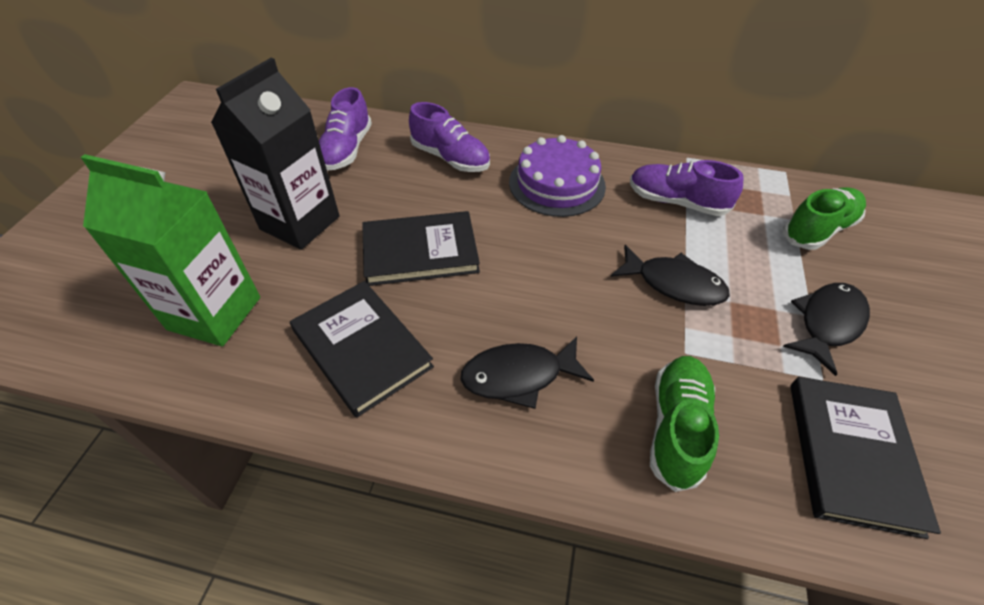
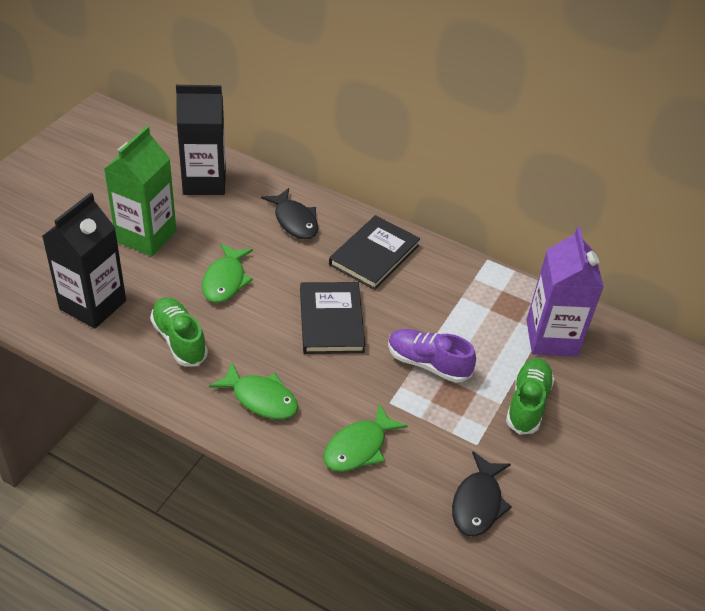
black book: [290,281,434,418] [362,211,480,286] [790,377,941,539] = 3 -> [300,282,366,354] [329,215,420,290] = 2
black carton: [211,58,340,250] = 1 -> [42,192,126,329] [176,85,226,195] = 2
black fish: [460,336,594,409] [611,245,730,306] [783,283,870,376] = 3 -> [261,188,318,239] [452,451,512,537] = 2
green fish: none = 0 -> [202,243,253,303] [209,362,298,419] [324,403,408,472] = 3
purple cake: [509,135,606,217] = 1 -> none = 0
purple carton: none = 0 -> [526,227,604,356] = 1
purple shoe: [319,87,372,171] [409,102,490,172] [630,160,744,216] = 3 -> [388,329,476,383] = 1

